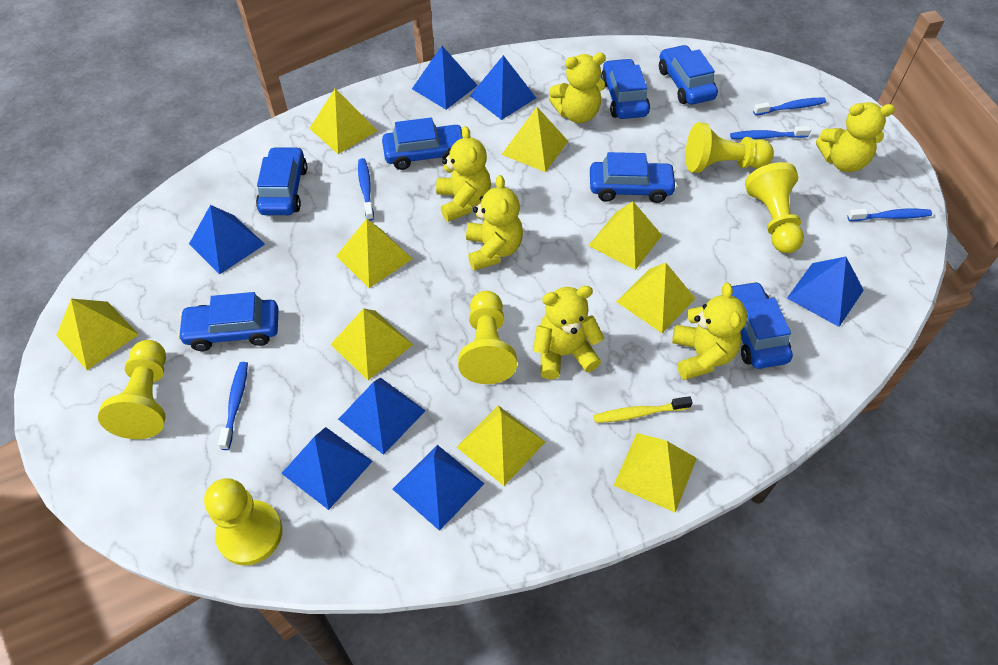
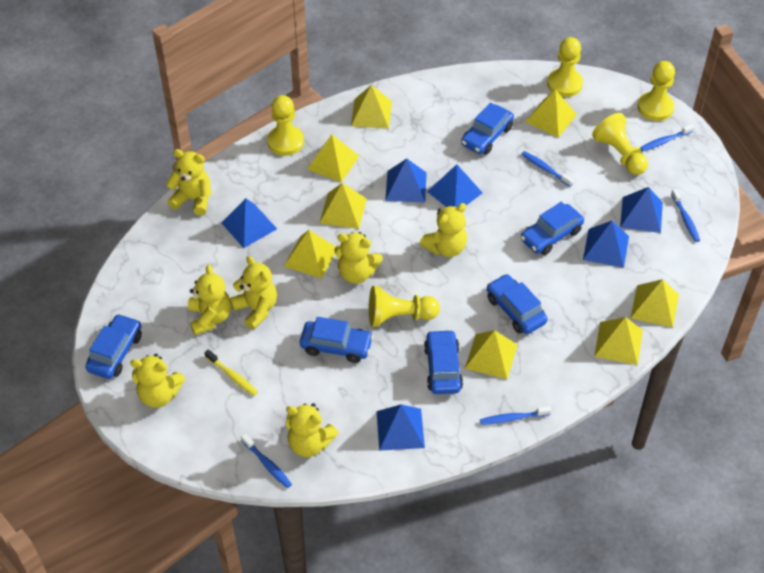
blue car: [177,292,279,351] [256,147,307,215] [382,118,463,170] [590,152,677,203] [601,58,650,119] [659,45,718,105] [731,281,793,369] = 7 -> [85,314,142,379] [300,317,373,363] [424,329,463,394] [461,103,514,155] [487,274,548,334] [520,202,584,255] = 6
blue pyramid: [189,205,265,274] [281,427,373,510] [338,377,426,455] [393,445,484,531] [412,46,478,110] [470,55,536,120] [787,257,864,327] = 7 -> [222,198,277,248] [377,404,425,451] [385,159,427,203] [427,164,483,207] [583,221,629,268] [620,187,663,233] = 6
yellow pyramid: [56,299,139,370] [309,89,377,154] [330,308,413,380] [336,219,412,288] [457,405,545,486] [501,107,568,172] [588,201,662,270] [613,433,697,513] [616,263,696,333] = 9 -> [284,230,335,279] [307,134,359,182] [320,183,367,229] [351,85,392,129] [465,330,518,379] [526,89,577,138] [594,317,643,365] [631,279,679,328] = 8
yellow teddy bear: [436,126,491,222] [466,175,523,271] [533,286,604,379] [549,53,606,123] [672,283,747,380] [816,102,895,172] = 6 -> [130,354,185,408] [166,149,211,215] [188,265,231,335] [230,256,277,330] [286,403,338,457] [334,232,383,284] [419,203,467,257] = 7

